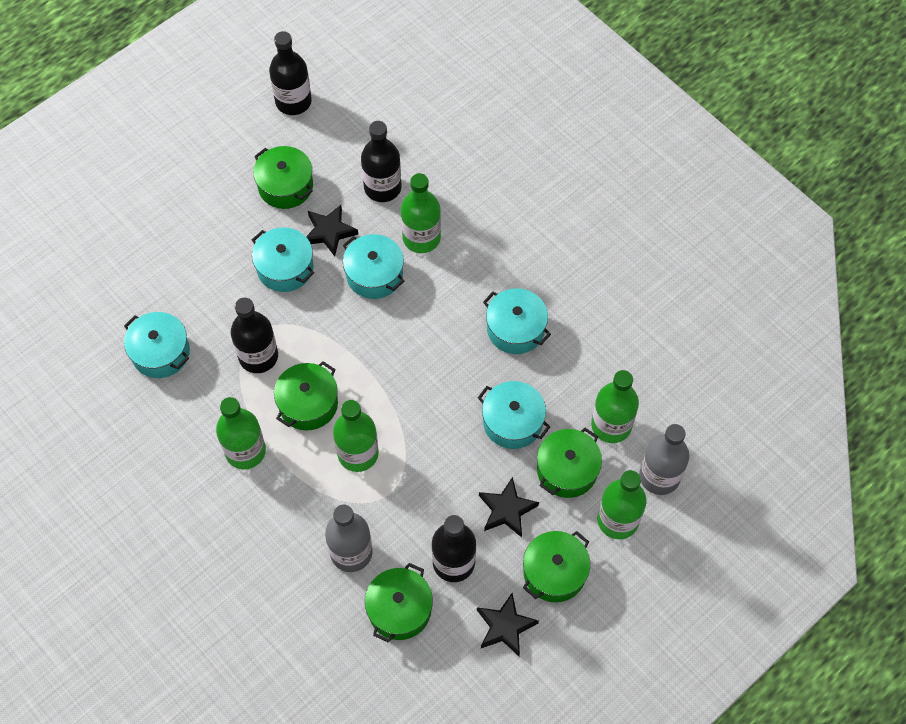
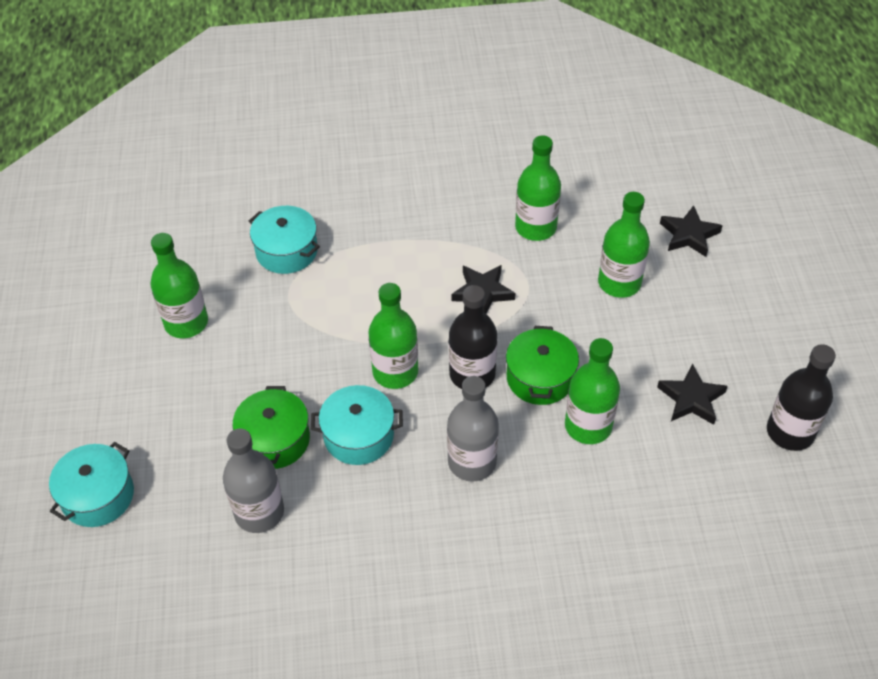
black bottle: [231,298,278,373] [269,31,312,115] [361,121,402,202] [432,515,476,582] = 4 -> [449,285,497,389] [767,344,836,451] = 2
green pot: [253,146,313,209] [274,361,338,431] [365,563,433,643] [523,531,590,602] [537,428,602,498] = 5 -> [233,386,310,469] [506,326,579,405] = 2
turquoise pot: [124,312,190,378] [252,227,314,292] [343,234,405,299] [478,381,550,449] [483,288,551,354] = 5 -> [49,442,134,527] [249,206,320,274] [311,385,403,465] = 3

